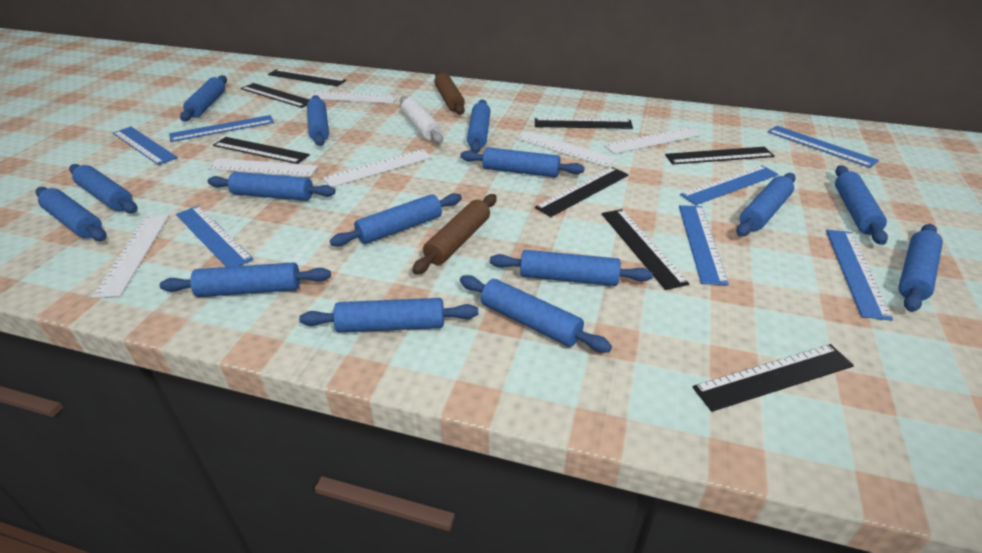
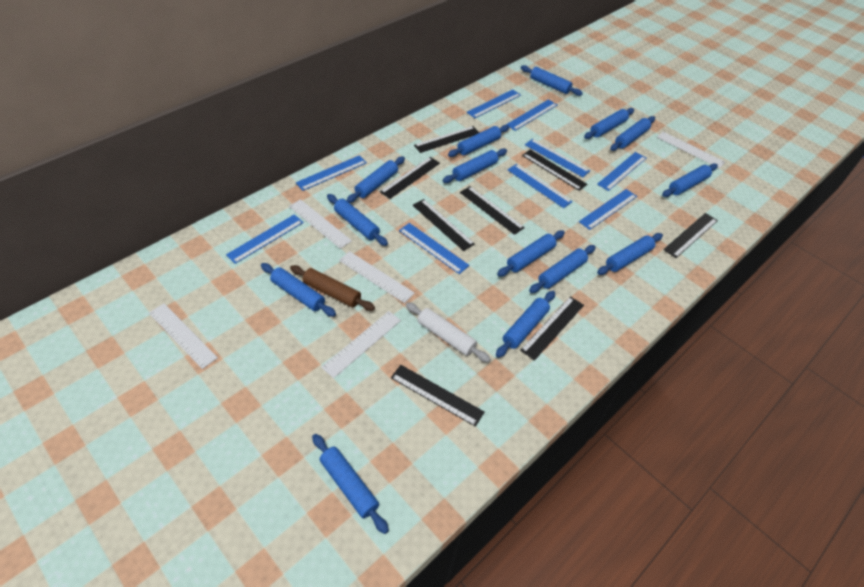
blue rolling pin: [35,187,107,241] [69,164,137,213] [160,262,331,297] [180,75,227,121] [208,172,335,201] [299,298,478,333] [307,95,329,146] [330,193,462,247] [460,147,585,177] [460,275,612,353] [467,99,491,153] [490,250,653,286] [736,173,796,237] [835,165,888,245] [898,224,943,312] = 15 -> [261,263,336,317] [312,434,389,534] [327,194,388,246] [346,156,405,203] [443,149,507,183] [448,125,510,157] [496,291,555,358] [497,230,565,277] [521,65,583,96] [529,245,596,293] [584,108,634,139] [597,233,663,275] [610,116,655,151] [662,163,718,197] = 14
blue ruler: [113,127,178,165] [169,115,274,142] [176,206,254,267] [679,205,729,285] [680,165,778,205] [768,126,879,168] [826,230,893,321] = 7 -> [226,214,304,264] [296,155,367,191] [399,223,470,274] [467,90,521,118] [506,99,557,131] [508,164,573,208] [525,139,590,177] [579,189,637,230] [597,152,647,191] = 9
brown rolling pin: [412,194,497,275] [434,71,465,115] = 2 -> [290,265,375,311] = 1
white ruler: [92,215,169,298] [207,158,318,177] [307,91,397,104] [323,149,432,187] [517,131,617,167] [604,127,701,154] = 6 -> [149,303,218,369] [289,199,352,249] [321,311,401,378] [339,251,415,303] [657,132,725,168] = 5

